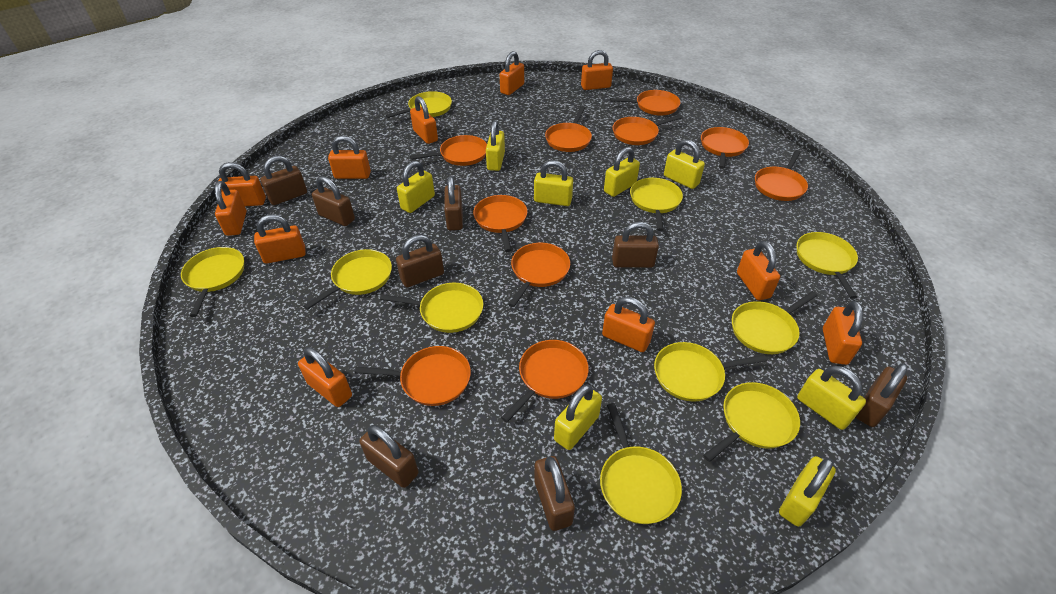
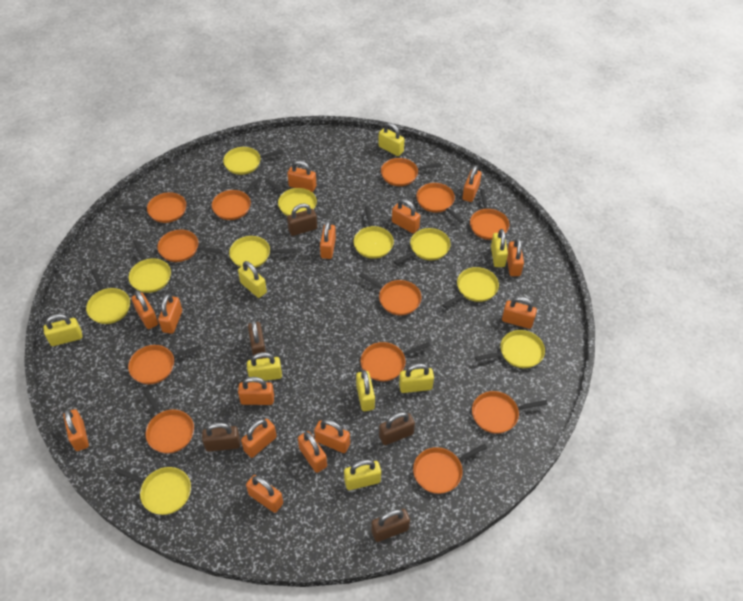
brown padlock: [260,155,307,205] [312,176,355,226] [360,425,418,488] [396,235,444,287] [444,176,463,230] [534,456,575,531] [612,222,659,268] [856,363,908,427] = 8 -> [202,423,240,452] [248,320,266,359] [287,203,317,236] [371,509,410,542] [379,412,415,445] = 5
orange padlock: [215,181,247,236] [218,162,266,206] [254,214,306,264] [298,347,352,407] [328,136,371,179] [410,96,438,144] [500,51,524,95] [581,50,613,90] [602,297,655,352] [737,241,780,300] [823,301,863,365] = 11 -> [63,409,89,451] [132,290,158,329] [158,294,182,334] [238,377,274,405] [241,419,276,458] [246,475,283,513] [287,160,316,192] [298,431,327,473] [314,419,350,453] [320,221,336,259] [392,199,420,233] [462,165,481,202] [502,296,537,329] [507,238,524,276] = 14
orange pan: [355,346,471,406] [410,135,487,166] [473,195,527,252] [501,340,589,422] [508,243,570,307] [545,106,592,152] [610,90,680,115] [613,115,682,145] [701,127,749,169] [755,150,808,201] = 10 -> [121,192,186,223] [128,345,202,384] [143,389,194,453] [157,230,222,262] [212,177,262,220] [359,273,422,315] [360,342,431,382] [381,158,441,186] [413,444,487,494] [416,183,464,223] [470,189,509,240] [472,391,548,434] = 12

